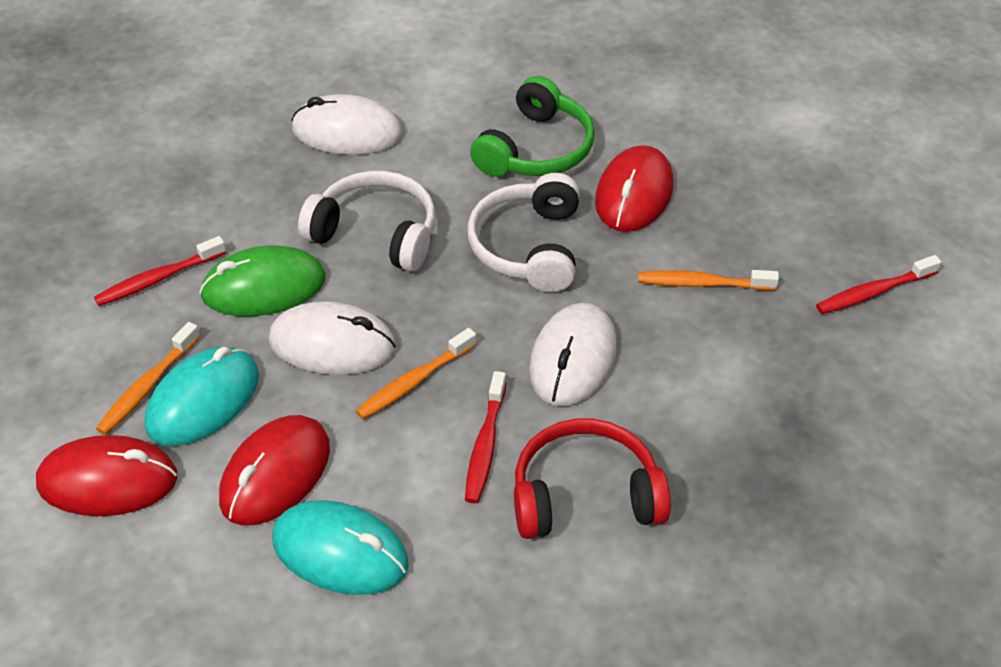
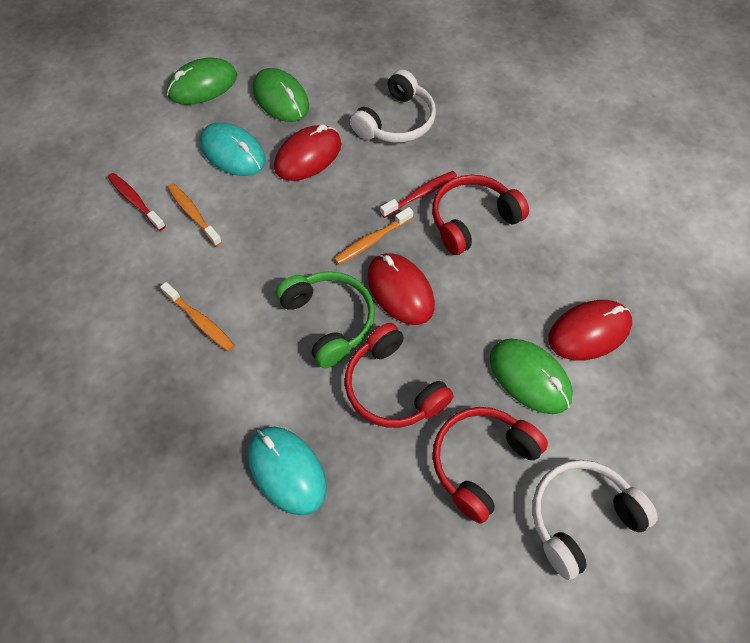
green mouse: [199,245,326,316] = 1 -> [167,57,237,105] [253,68,309,122] [490,339,573,414] = 3
red headphones: [514,419,671,539] = 1 -> [345,323,454,428] [432,175,529,255] [433,407,548,524] = 3
red toothbrush: [94,236,226,306] [465,371,506,503] [816,255,942,314] = 3 -> [108,173,166,231] [380,171,457,218] = 2
white mouse: [269,301,396,375] [292,94,402,155] [529,303,617,406] = 3 -> none = 0

